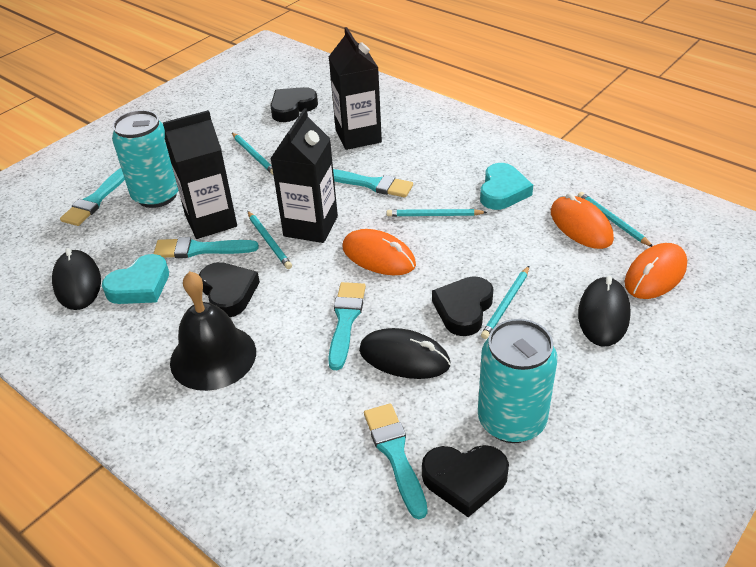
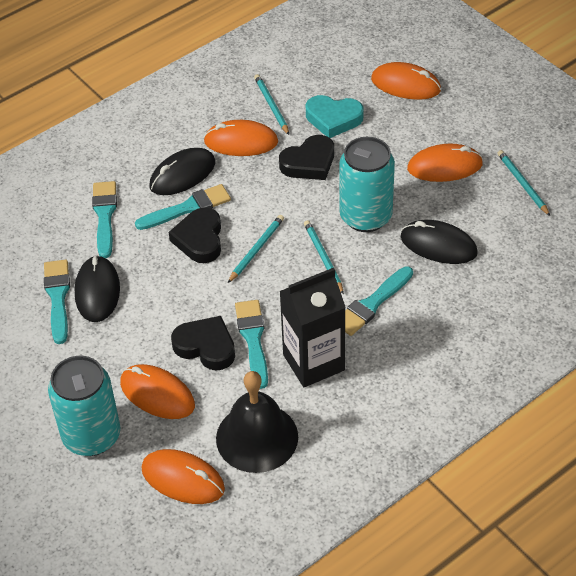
black carton: [163,110,237,239] [270,108,338,243] [329,27,382,150] = 3 -> [279,268,346,387] = 1
black heart: [199,262,260,317] [270,87,318,122] [422,445,509,517] [432,276,494,336] = 4 -> [169,208,221,263] [171,316,235,370] [279,135,334,180] = 3
orange mouse: [343,229,416,275] [551,193,614,249] [625,243,687,299] = 3 -> [120,364,195,419] [141,449,225,504] [203,120,278,156] [371,62,441,100] [407,144,483,182] = 5
turquoise heart: [102,254,169,304] [480,163,533,210] = 2 -> [306,95,364,138] = 1
turquoise pencil: [232,133,273,175] [247,211,292,269] [387,209,487,217] [481,266,529,339] [578,192,653,247] = 5 -> [228,215,284,283] [254,74,289,135] [304,220,344,295] [497,150,550,216] = 4

